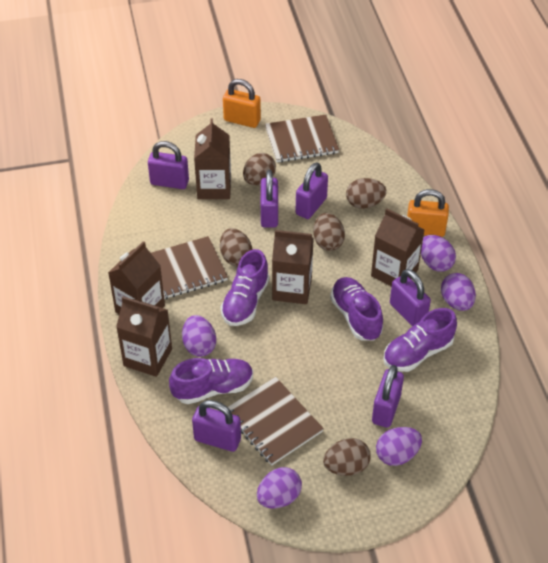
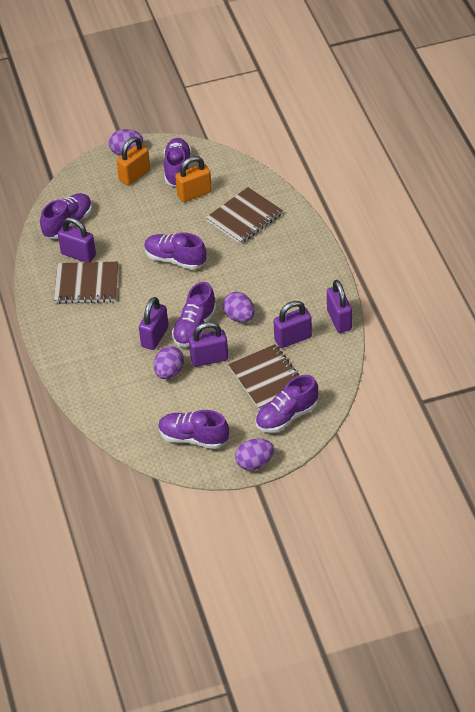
brown carton: [108,241,165,314] [116,296,172,377] [194,118,231,199] [272,230,314,304] [371,208,425,287] = 5 -> none = 0
brown egg: [220,228,252,266] [243,153,276,185] [313,213,345,251] [323,438,371,476] [346,178,386,209] = 5 -> none = 0
purple egg: [182,315,216,357] [257,467,302,508] [376,427,422,466] [421,235,456,272] [441,273,476,311] = 5 -> [109,129,143,155] [154,346,184,379] [223,292,255,322] [235,439,274,471] = 4
purple padlock: [148,141,189,189] [192,400,241,452] [261,170,278,228] [296,162,328,219] [372,365,404,428] [390,269,431,326] = 6 -> [58,217,96,262] [139,297,169,350] [189,322,228,367] [274,301,312,348] [327,280,352,333] = 5
purple shoe: [169,358,253,404] [221,249,269,326] [330,277,383,341] [383,308,457,372] = 4 -> [40,193,92,239] [144,232,206,270] [158,410,229,449] [164,138,192,186] [172,282,216,347] [255,375,318,433] = 6

